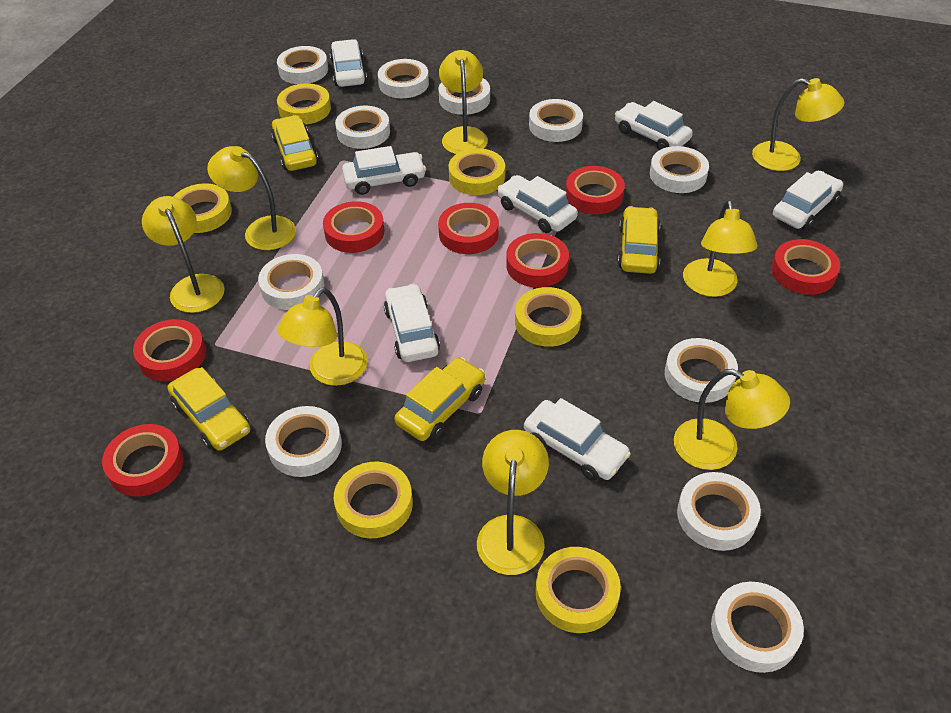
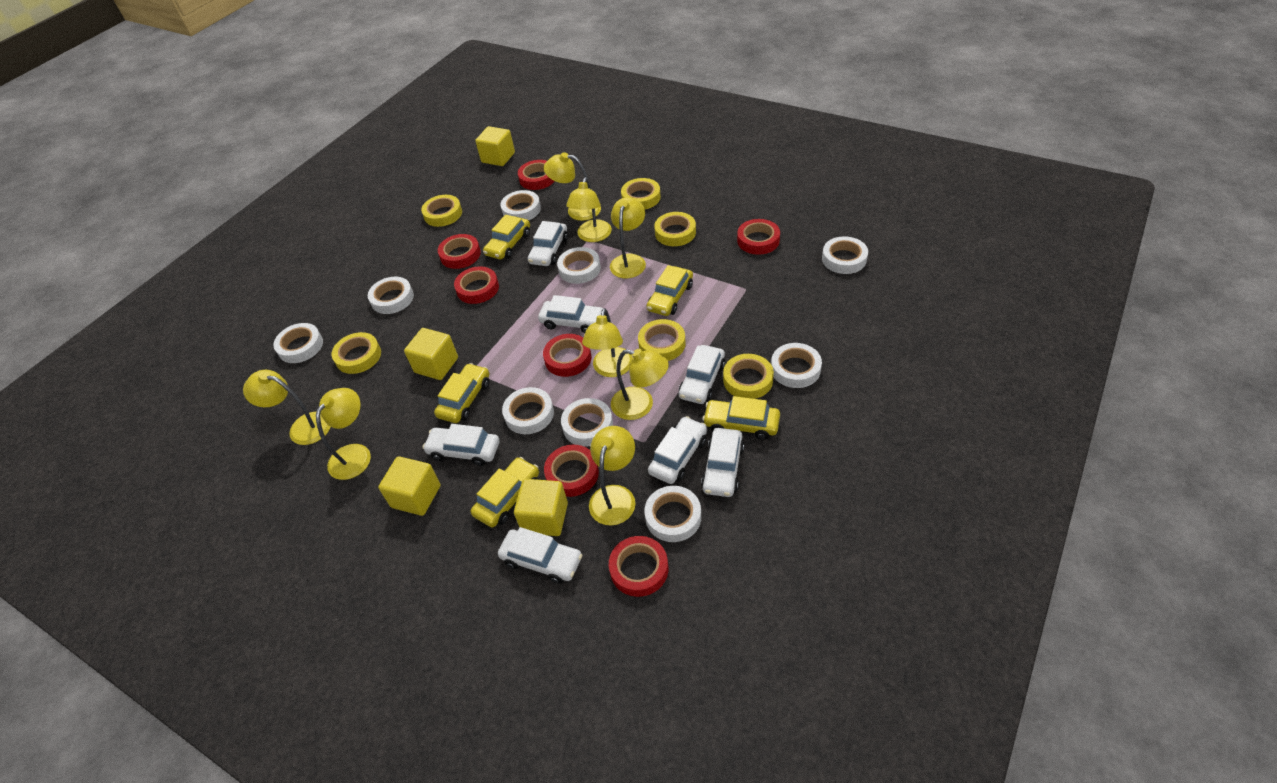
white tape: [258,254,324,310] [265,406,342,477] [277,46,328,84] [335,106,390,149] [378,59,429,98] [439,78,490,115] [529,99,583,142] [650,146,709,193] [665,338,738,403] [677,472,761,551] [711,582,804,673] = 11 -> [273,323,323,363] [368,277,414,314] [500,190,541,220] [502,387,554,434] [557,247,601,284] [561,398,613,447] [644,486,701,542] [771,343,822,388] [822,236,868,274] = 9
yellow car: [167,367,250,451] [271,115,318,171] [394,357,485,441] [618,206,660,274] = 4 -> [434,363,489,423] [470,457,539,528] [483,214,530,259] [647,265,693,316] [703,396,780,440] = 5
yellow cube: none = 0 -> [378,456,441,516] [404,328,458,380] [475,126,515,166] [514,479,568,536] = 4

